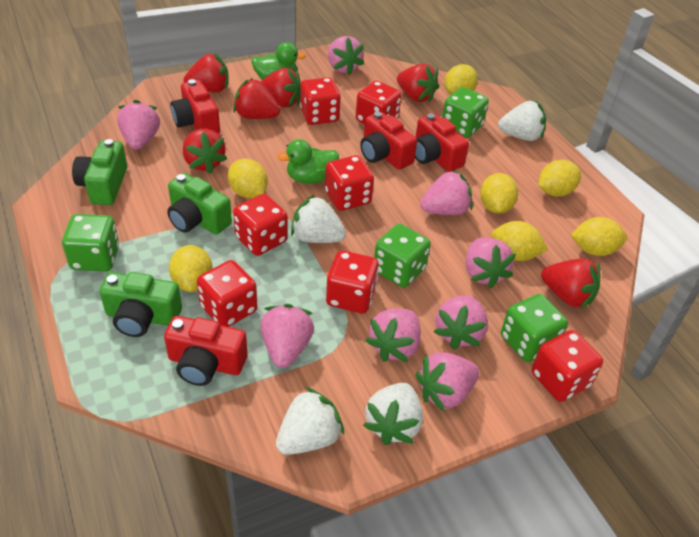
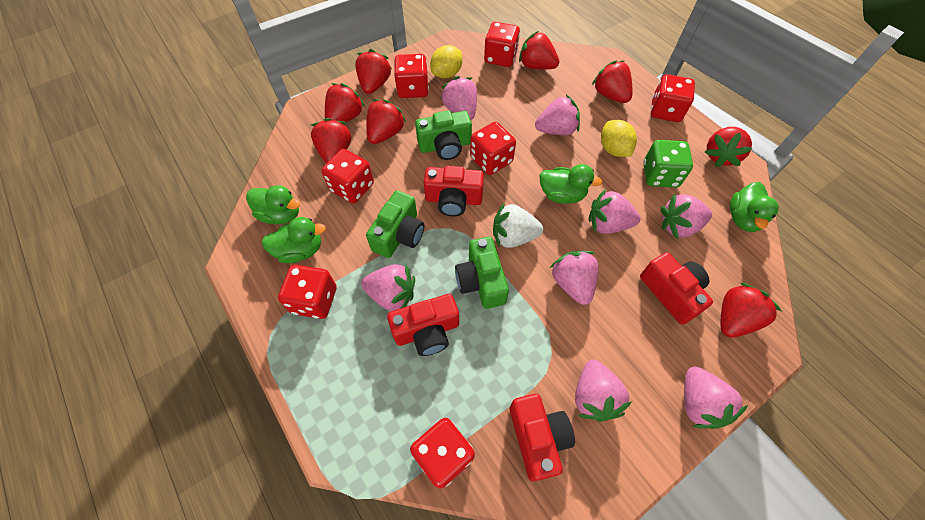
green dice: [62,214,119,271] [374,224,431,288] [442,87,489,138] [501,294,568,362] = 4 -> [643,140,693,188] = 1
green duck: [251,42,306,80] [277,139,339,184] = 2 -> [246,185,300,224] [261,217,326,263] [540,164,603,204] [730,182,779,232] = 4
red strawberry: [183,129,227,174] [184,53,229,93] [233,78,280,119] [261,68,301,108] [397,64,439,103] [541,258,600,309] = 6 -> [311,118,351,164] [325,83,365,122] [355,49,392,94] [366,99,407,144] [519,31,559,70] [592,60,632,103] [705,127,752,167] [720,283,782,338] = 8
white strawberry: [276,387,344,455] [291,194,346,243] [363,383,423,445] [498,101,546,141] = 4 -> [493,202,543,248] = 1
yellow lemon: [169,245,213,292] [228,159,268,198] [444,64,478,95] [480,173,518,213] [491,221,548,261] [538,160,581,197] [571,217,627,256] = 7 -> [430,45,462,79] [601,120,637,157] = 2

